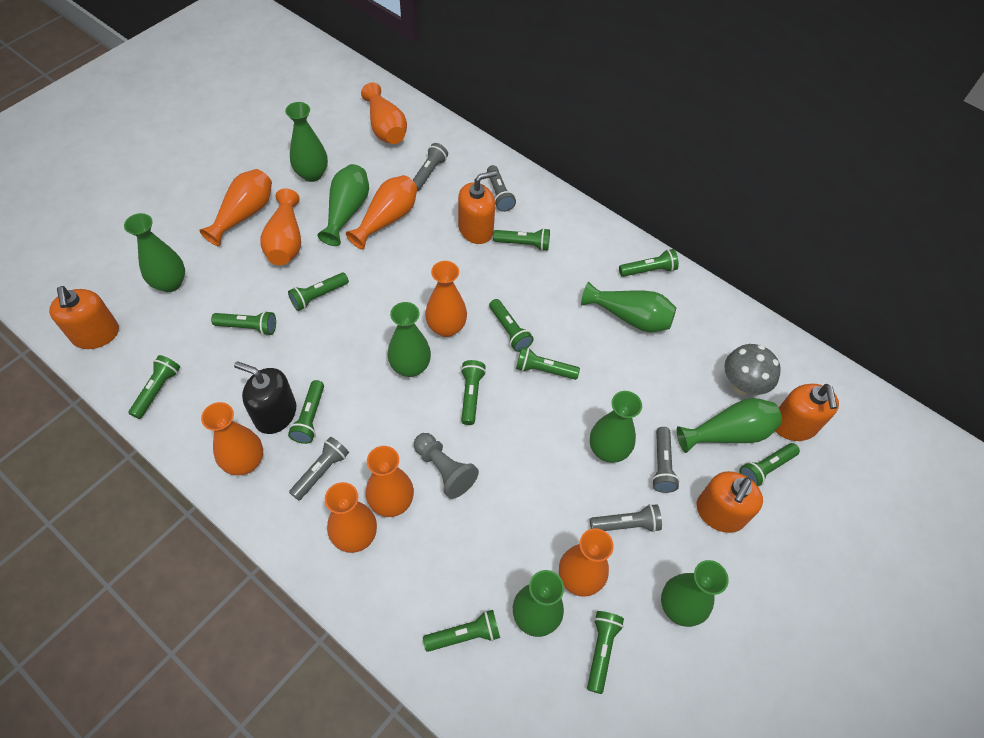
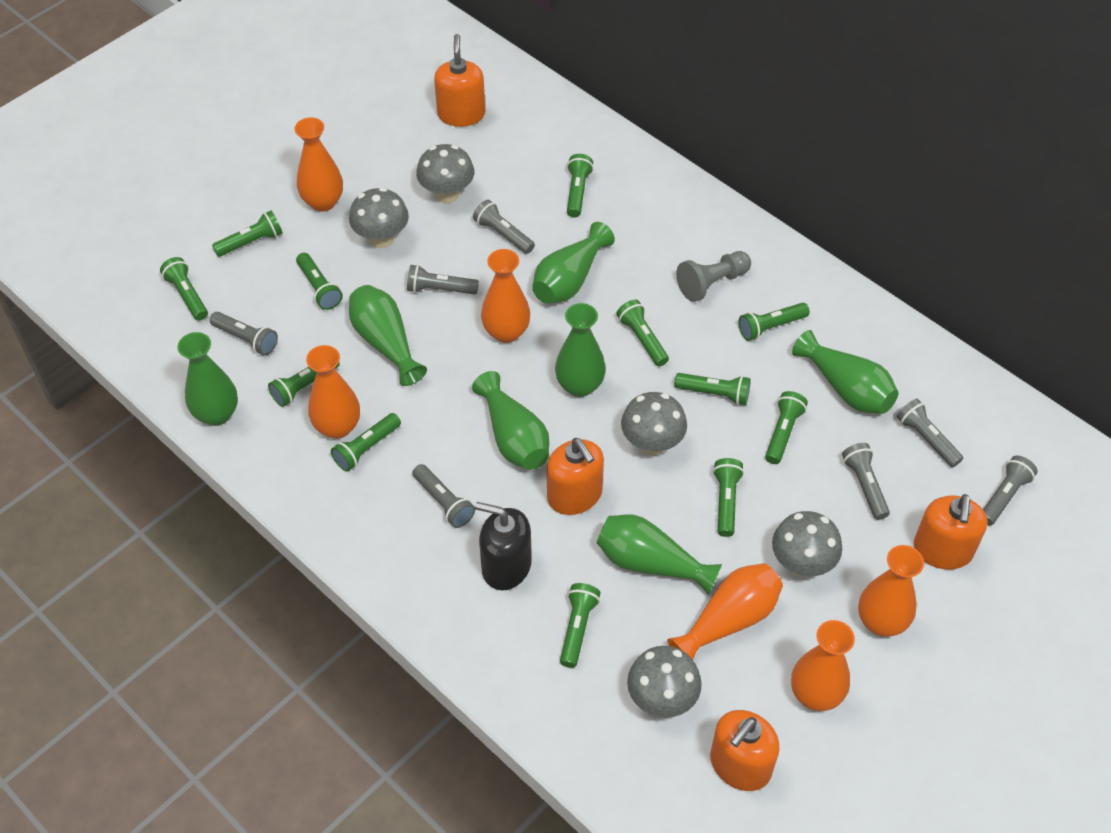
green vase: [124,213,185,292] [285,102,328,182] [318,164,369,246] [387,302,431,377] [513,570,564,637] [581,281,676,332] [590,391,642,463] [661,560,729,627] [677,398,782,453] = 9 -> [177,332,238,426] [349,285,427,386] [472,371,549,470] [532,222,615,304] [555,303,606,397] [597,514,722,595] [792,330,898,414] = 7
grey flashlight: [289,437,349,500] [413,143,448,191] [487,165,516,212] [590,504,662,532] [652,427,680,493] = 5 -> [210,312,278,356] [407,265,479,294] [412,464,475,528] [473,200,535,254] [842,443,890,520] [897,399,963,467] [983,456,1038,526] = 7
grey mushroom: [724,344,781,395] = 1 -> [349,188,409,248] [416,144,474,203] [621,392,687,455] [627,646,702,718] [772,511,842,577] = 5
orange vase: [199,169,272,247] [201,402,263,475] [260,189,301,265] [325,482,377,553] [346,175,417,250] [361,82,407,144] [366,446,414,517] [425,261,467,337] [559,528,614,597] = 9 -> [295,117,343,212] [306,345,360,439] [481,249,530,343] [667,563,783,660] [791,620,855,711] [858,545,924,637] = 6

